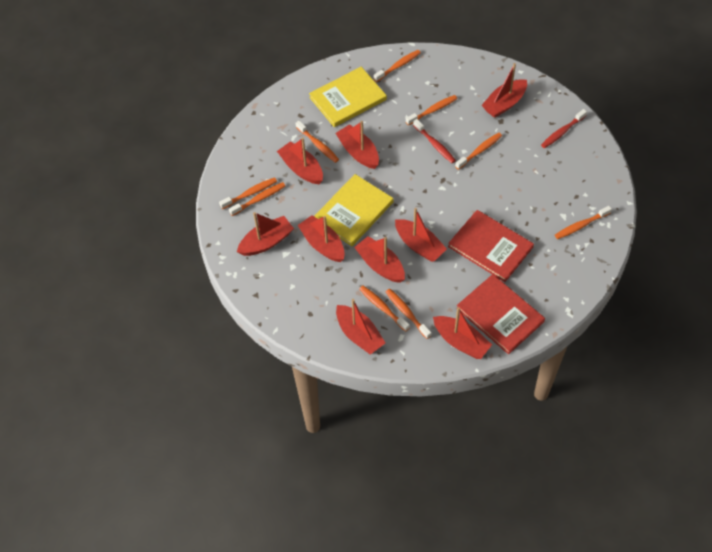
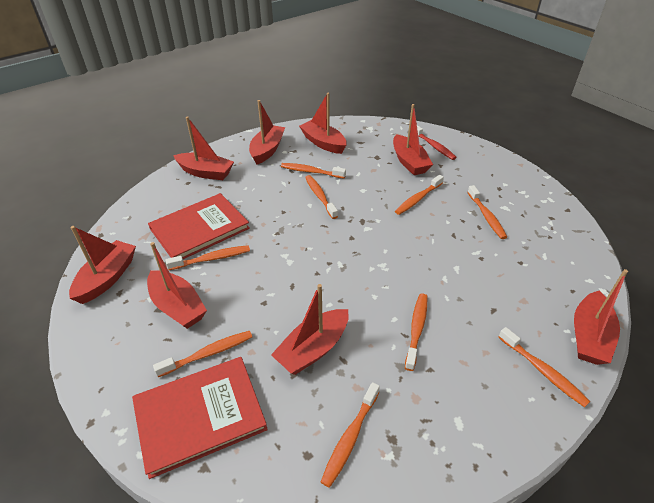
red boat: [237,212,294,256] [277,137,323,184] [297,215,345,262] [335,121,379,169] [336,299,385,355] [354,236,405,283] [395,208,447,262] [433,307,492,359] [482,63,527,118] = 9 -> [69,226,136,304] [147,242,207,329] [173,116,234,180] [249,100,285,164] [271,284,349,375] [299,93,347,154] [393,104,433,175] [574,269,628,365] = 8
red toothbrush: [413,119,456,163] [541,109,587,148] = 2 -> [417,125,457,160] = 1
yellow book: [309,67,387,127] [314,174,394,246] = 2 -> none = 0

